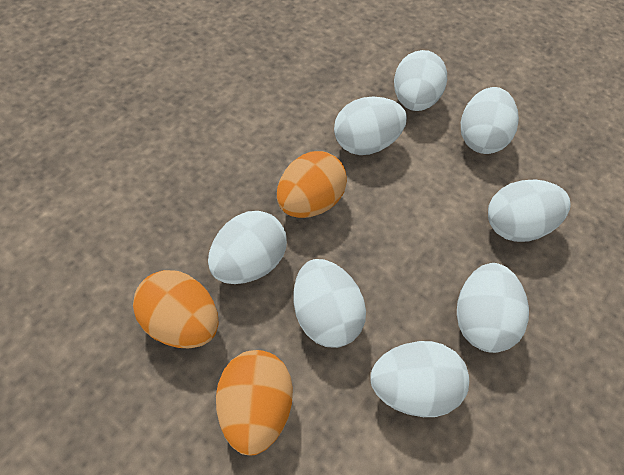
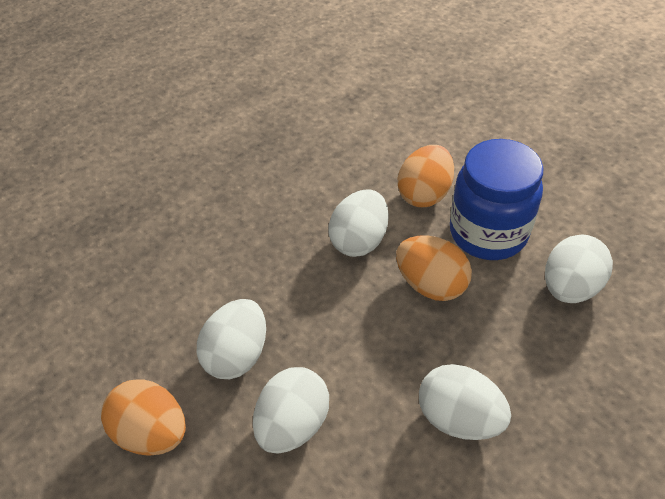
blue jar: none = 0 -> [450,139,543,260] = 1
white egg: [208,211,287,284] [294,259,366,348] [334,97,407,155] [370,341,469,417] [394,50,447,111] [457,263,529,353] [461,87,519,154] [488,180,570,242] = 8 -> [197,299,266,379] [253,367,329,454] [328,189,388,257] [419,364,511,440] [545,234,613,303] = 5

